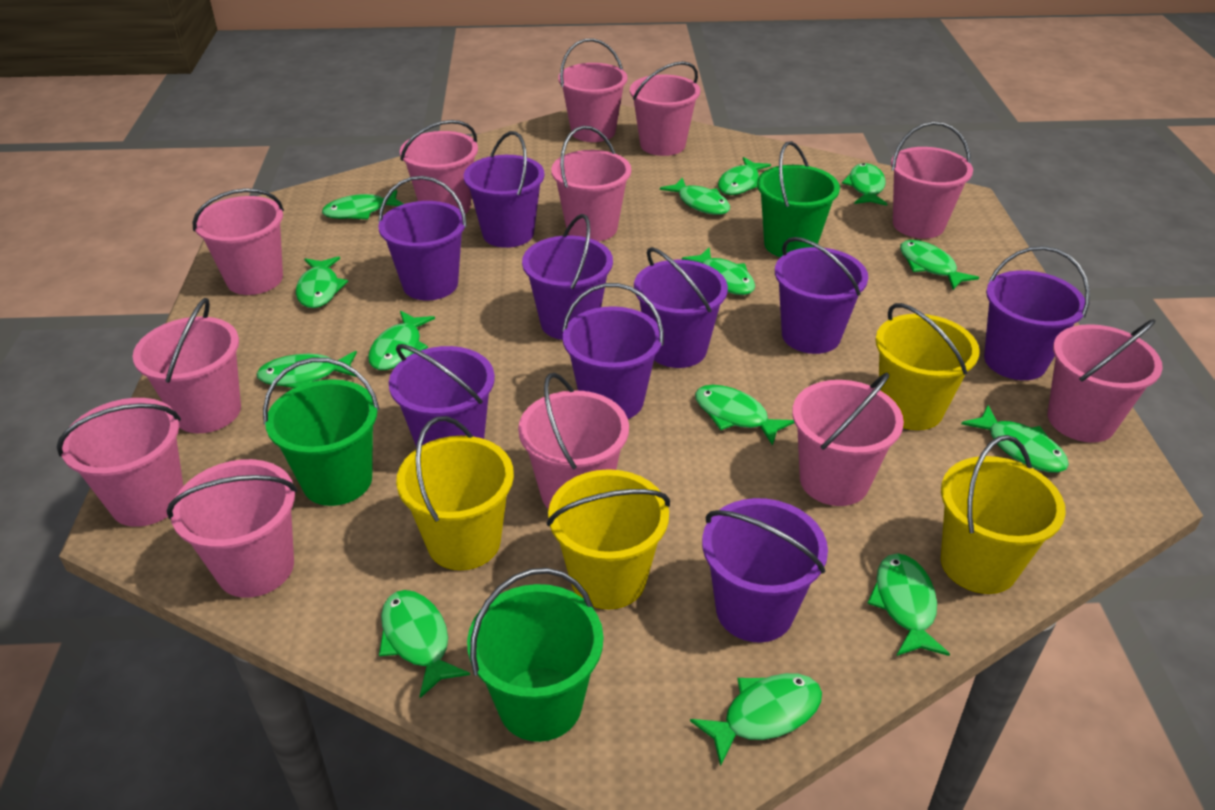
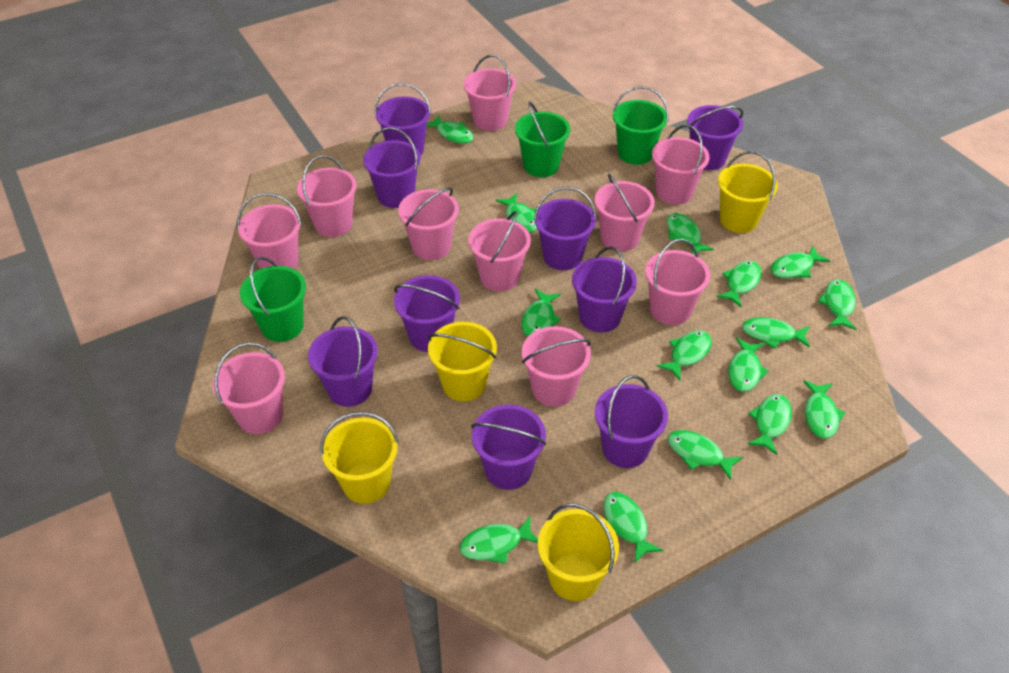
green fish: [256,351,357,388] [296,256,348,308] [322,190,403,219] [368,311,435,370] [379,590,470,698] [660,178,730,215] [682,247,755,295] [690,673,822,767] [695,385,794,446] [718,157,771,195] [842,163,887,206] [867,553,950,656] [900,240,979,290] [962,405,1069,473] = 14 -> [426,115,473,144] [460,516,538,564] [496,193,537,233] [521,289,561,337] [603,492,663,564] [657,331,712,380] [667,213,714,255] [668,430,743,480] [716,261,762,307] [728,337,769,392] [742,317,810,348] [747,394,792,455] [771,246,830,278] [803,380,845,439] [818,279,856,330] = 15
pink bucket: [57,398,183,527] [133,298,241,433] [167,459,297,598] [193,188,284,295] [400,120,478,214] [518,373,629,509] [551,126,631,242] [558,38,627,142] [630,61,700,156] [792,372,904,506] [891,122,973,239] [1048,319,1163,443] = 12 -> [213,343,285,434] [237,193,302,269] [297,155,357,237] [398,187,459,260] [464,55,516,131] [469,211,531,291] [522,326,591,406] [594,174,655,252] [645,239,710,325] [652,125,709,205] = 10

